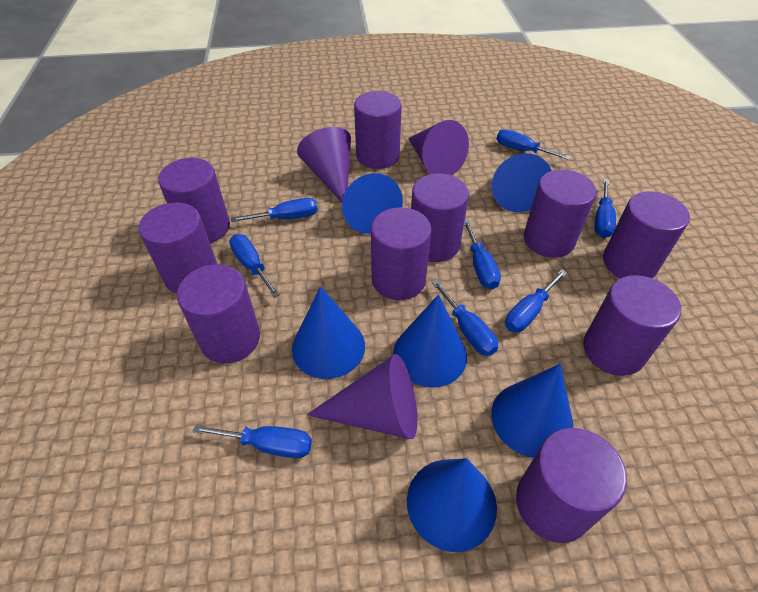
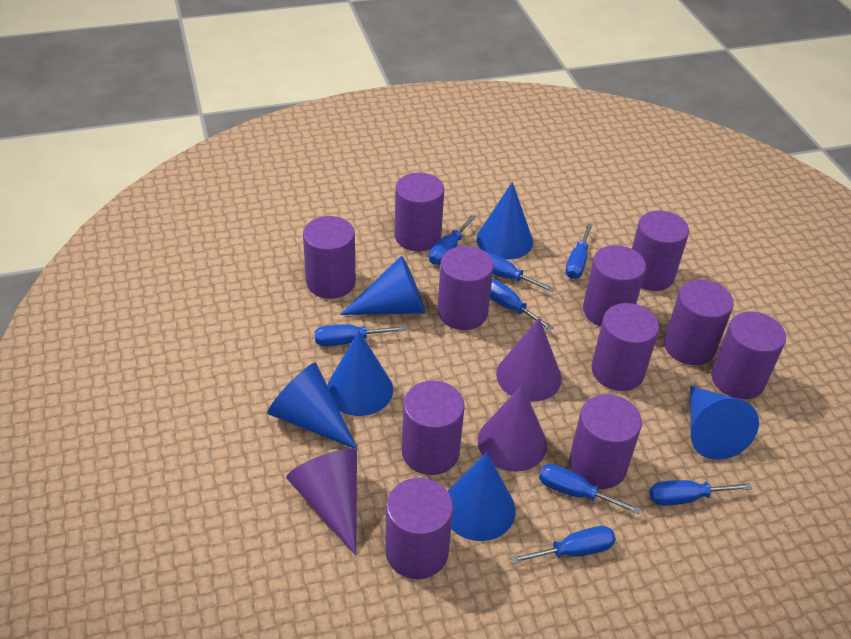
purple cylinder: [139,202,217,293] [158,158,230,243] [177,264,260,363] [354,91,402,169] [371,207,431,300] [411,173,469,262] [516,428,627,543] [524,169,597,258] [583,275,681,376] [603,191,690,278] = 10 -> [303,216,356,299] [385,478,453,579] [395,173,444,251] [402,381,465,475] [438,246,494,330] [569,394,642,489] [583,245,646,327] [592,303,659,391] [632,210,689,291] [664,280,734,365] [711,311,786,399] = 11

